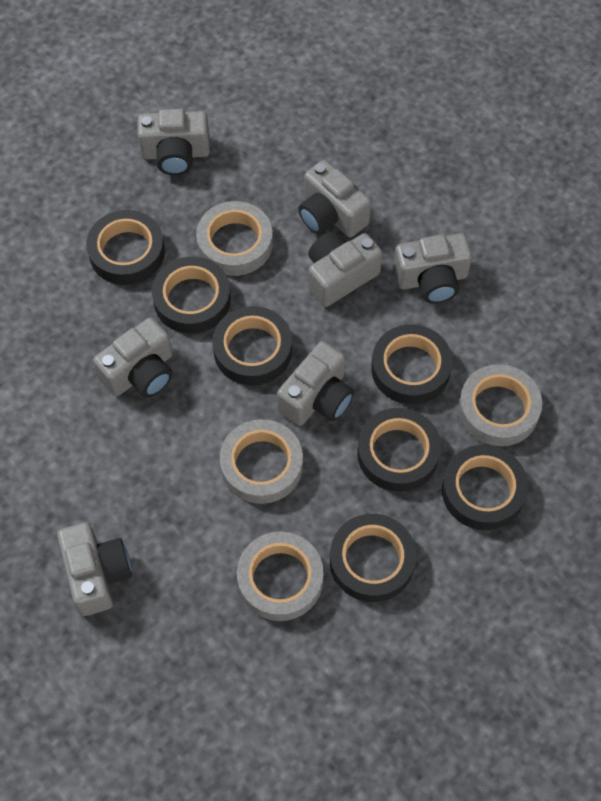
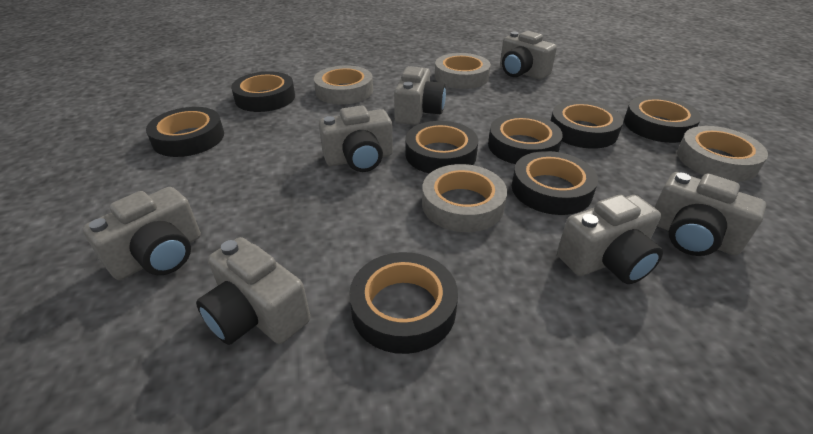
black tape: [86,210,165,285] [152,257,231,334] [212,306,292,385] [330,514,416,602] [357,408,441,492] [371,324,452,405] [442,445,528,530] = 7 -> [146,107,224,157] [231,71,295,112] [349,252,458,354] [406,121,478,174] [488,114,563,164] [512,151,598,215] [551,100,623,149] [624,96,701,143] = 8

